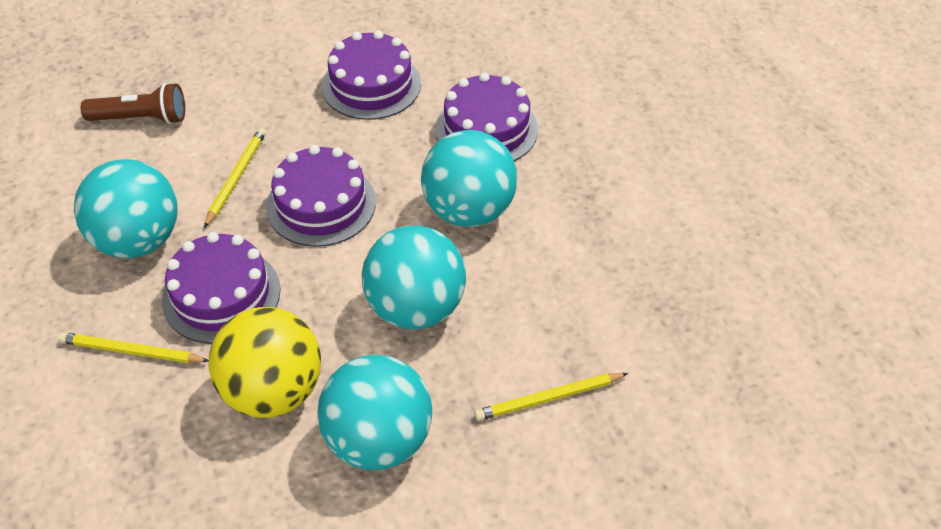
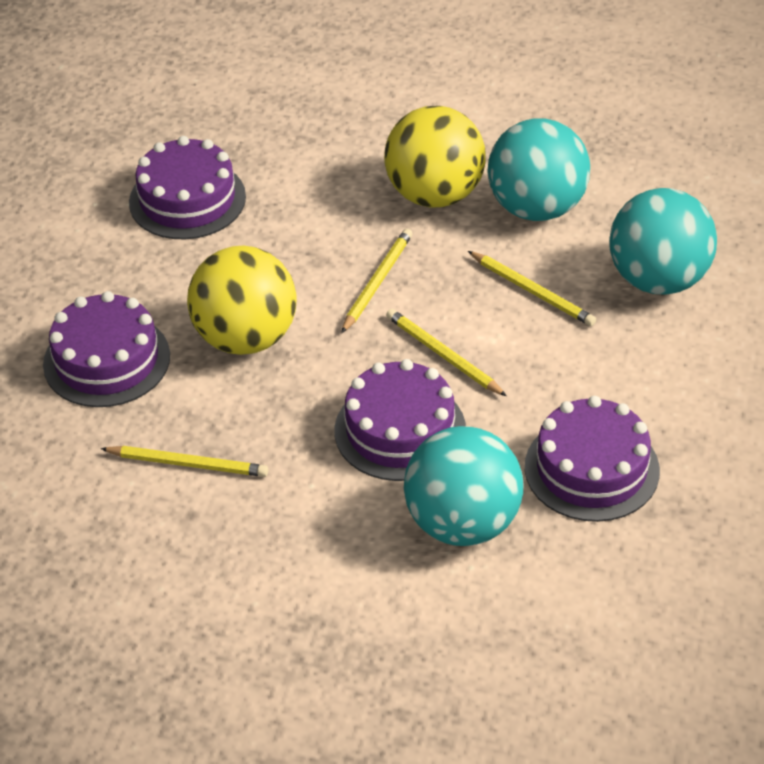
brown flashlight: [81,83,185,124] = 1 -> none = 0
turquoise ball: [74,159,178,258] [317,355,432,470] [362,225,466,329] [421,130,517,227] = 4 -> [404,426,523,546] [488,118,590,221] [609,188,717,295] = 3
yellow ball: [208,307,321,418] = 1 -> [187,245,297,355] [384,106,486,207] = 2
yellow pencil: [58,332,209,363] [204,128,266,228] [474,373,628,421] = 3 -> [100,446,268,477] [341,229,413,333] [386,309,507,396] [468,251,596,326] = 4

